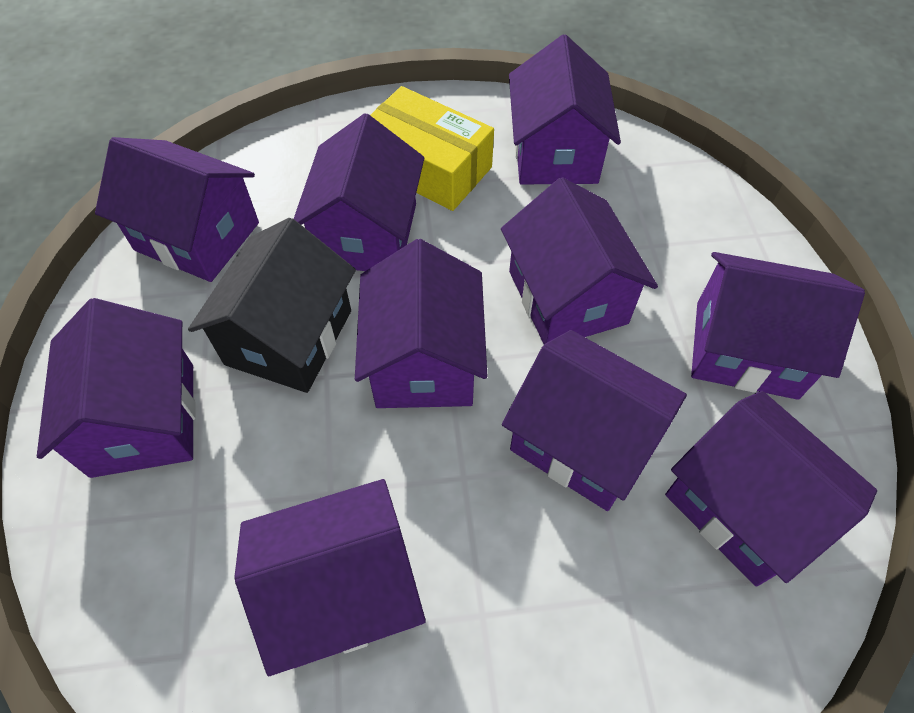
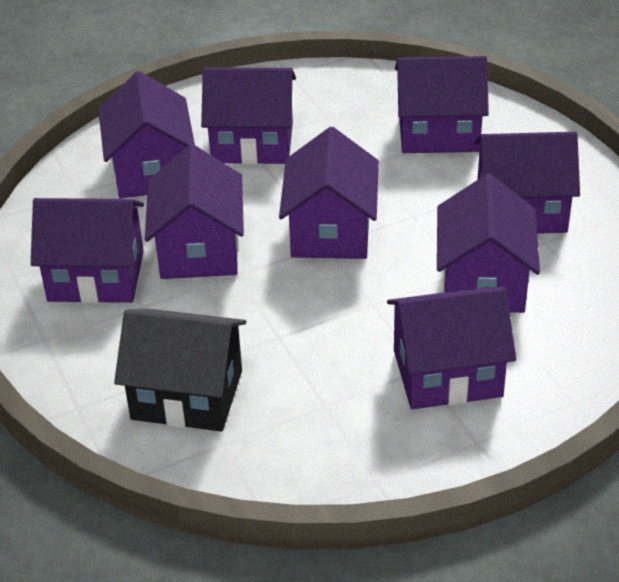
purple house: [37,298,196,478] [95,137,259,282] [234,479,426,676] [294,113,424,271] [355,239,487,408] [501,177,658,344] [502,330,687,511] [509,35,621,184] [665,391,877,586] [691,252,865,400] = 10 -> [31,198,144,303] [98,71,195,199] [145,144,244,279] [201,67,296,165] [279,127,379,259] [387,287,516,409] [395,56,489,153] [437,174,540,313] [474,132,580,234] = 9
yellow box: [370,86,494,211] = 1 -> none = 0

